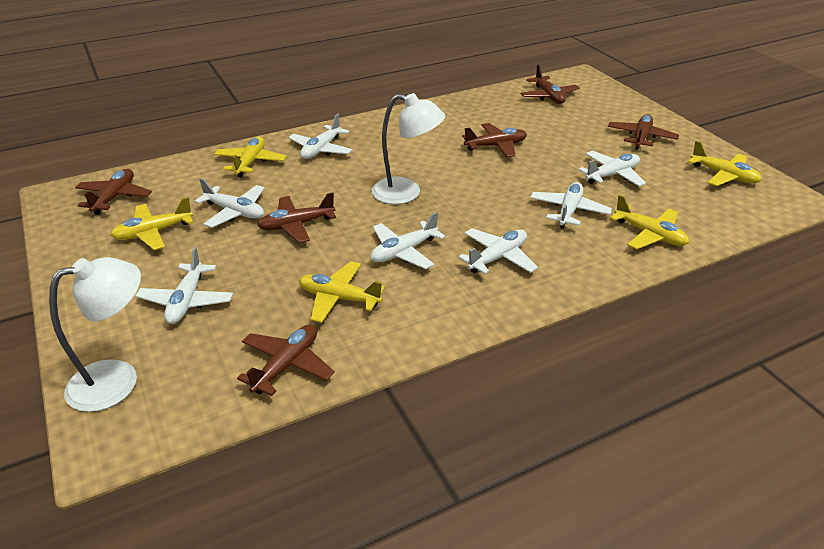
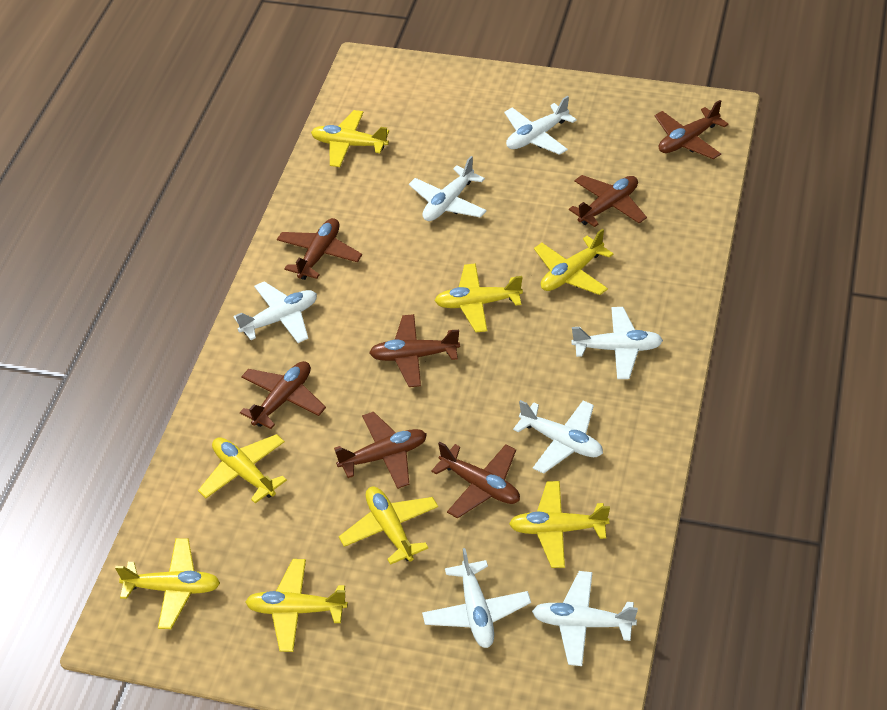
brown plane: [75,169,152,215] [237,325,334,396] [257,193,336,243] [462,123,527,157] [520,65,580,104] [608,114,679,150] = 6 -> [240,361,326,429] [277,218,362,280] [334,412,427,489] [369,314,460,387] [431,442,520,519] [569,175,647,227] [655,100,729,159] = 7
white lamp: [49,257,141,412] [372,93,445,204] = 2 -> none = 0
yellow plane: [110,197,193,250] [214,137,287,178] [299,261,385,323] [610,195,689,249] [688,141,762,186] = 5 -> [115,538,220,629] [198,434,287,503] [245,559,348,652] [311,110,389,167] [339,487,438,565] [435,263,523,332] [509,481,610,568] [534,229,613,295] = 8

